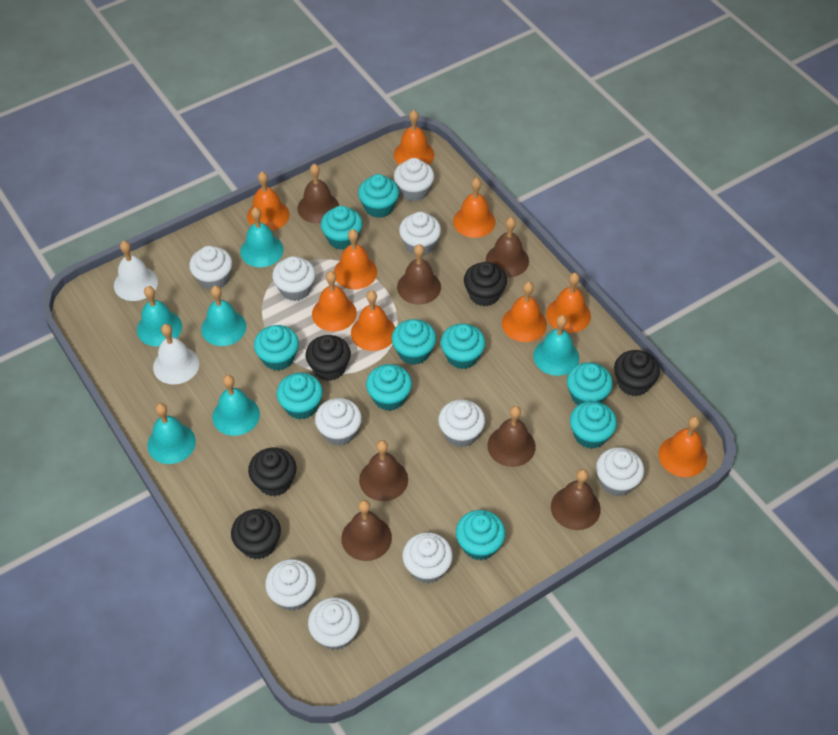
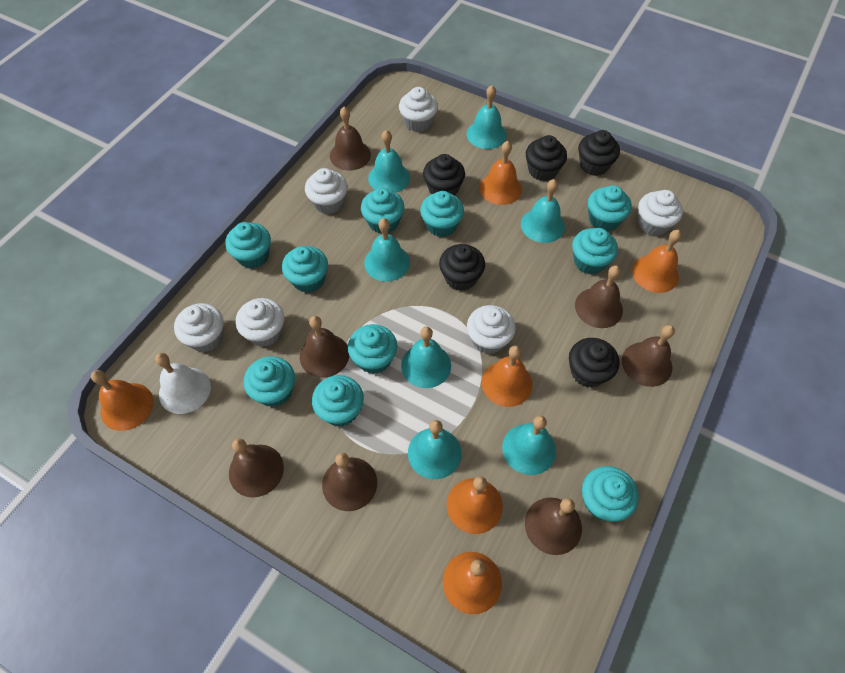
orange bell: [247,172,289,231] [312,271,357,332] [334,229,377,289] [351,290,395,351] [394,110,434,165] [453,178,496,238] [502,282,547,342] [546,273,591,333] [658,416,707,477] = 9 -> [91,370,153,431] [443,552,502,614] [447,476,503,534] [479,141,522,205] [482,345,533,407] [632,230,682,293] = 6
turquoise bell: [137,286,182,346] [147,403,196,464] [201,286,246,346] [212,375,260,436] [240,207,283,267] [533,315,579,376] = 6 -> [364,218,410,282] [368,130,410,193] [401,326,451,388] [408,420,461,479] [466,85,507,149] [502,415,556,475] [521,179,565,243] = 7
white bell: [114,241,158,301] [153,324,199,384] = 2 -> [155,353,211,414] = 1
white cupcake: [189,246,232,290] [265,559,316,611] [272,256,316,301] [308,597,360,650] [315,398,362,445] [394,158,434,201] [399,212,441,255] [402,532,453,583] [438,400,485,447] [596,447,644,496] = 10 -> [174,303,224,352] [236,298,284,347] [305,168,348,214] [399,87,438,132] [467,305,516,354] [638,190,683,236] = 6

